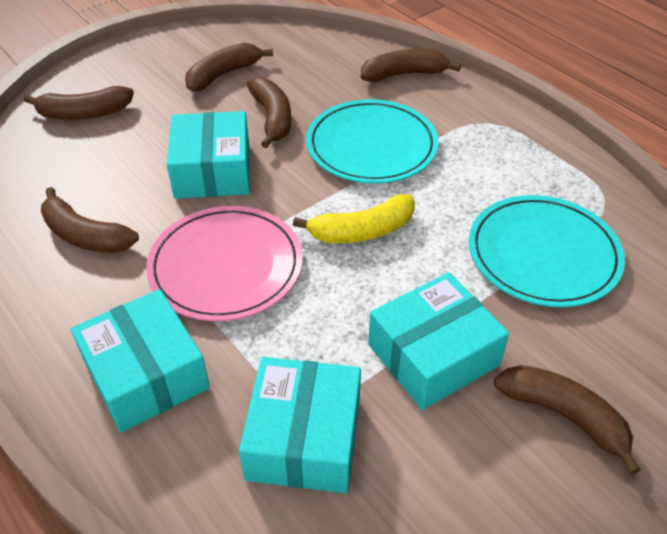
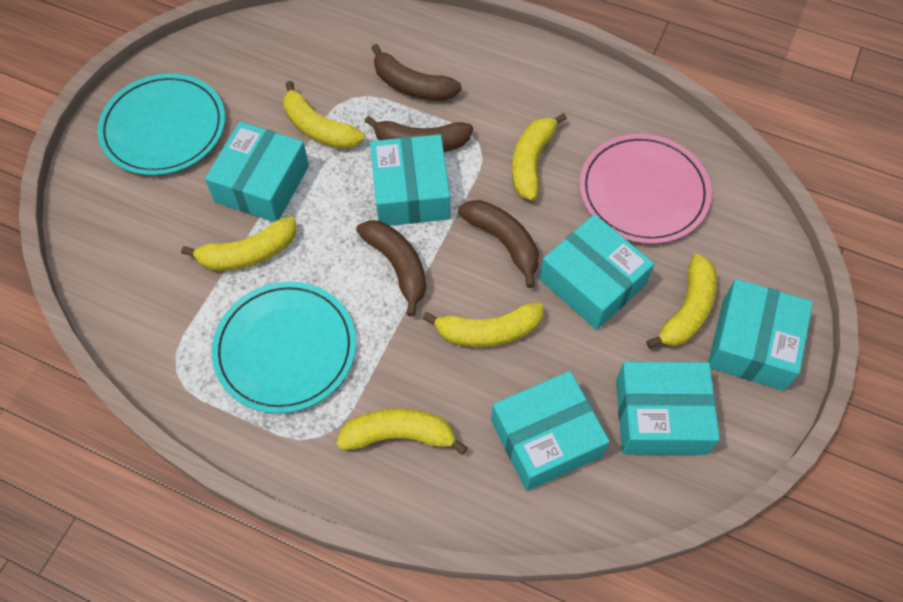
brown banana: [24,86,134,120] [41,187,139,253] [185,43,273,92] [247,77,291,148] [361,49,461,82] [494,365,641,475] = 6 -> [356,220,426,317] [365,116,473,152] [371,44,462,101] [458,200,539,288] = 4
turquoise box: [71,289,210,433] [167,111,250,199] [239,357,361,493] [368,272,509,410] = 4 -> [205,121,309,222] [370,134,450,226] [491,371,610,491] [540,214,654,330] [616,362,720,455] [709,279,813,391] = 6
yellow banana: [293,194,415,243] = 1 -> [181,216,296,271] [283,81,365,149] [336,408,468,455] [422,302,544,347] [512,113,567,201] [646,254,717,349] = 6

